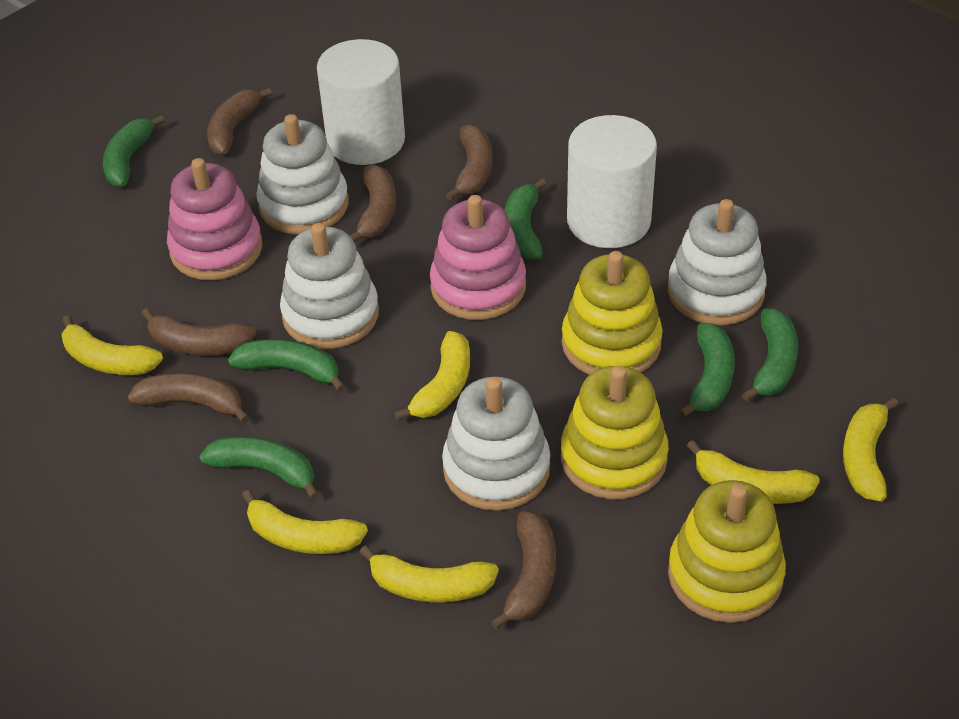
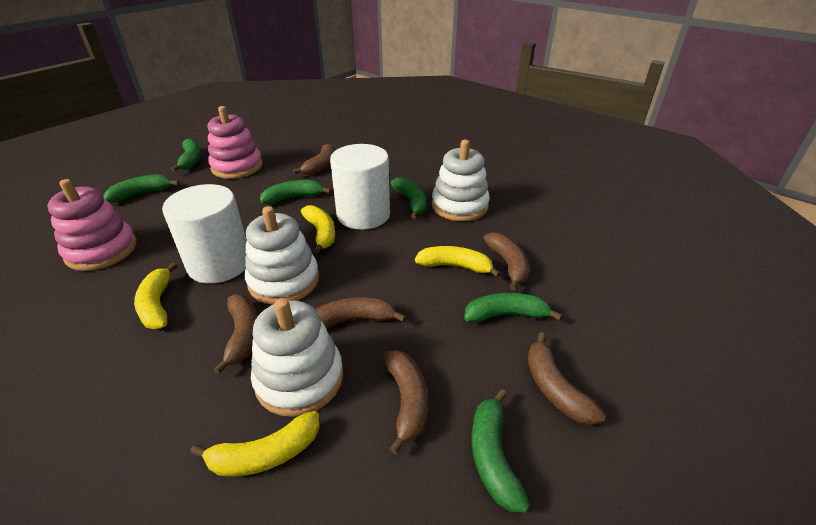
white stacking toy: [257,114,349,234] [280,223,379,349] [442,377,550,511] [668,199,767,325] = 4 -> [245,206,319,305] [251,298,343,417] [432,140,490,221] = 3
yellow banana: [62,315,163,375] [242,490,368,554] [359,545,499,602] [394,331,470,421] [687,440,820,504] [843,397,898,501] = 6 -> [134,263,177,329] [190,411,320,477] [301,205,335,254] [415,246,501,278] = 4
yellow stacking toy: [561,366,669,499] [562,251,663,375] [668,480,786,623] = 3 -> none = 0

